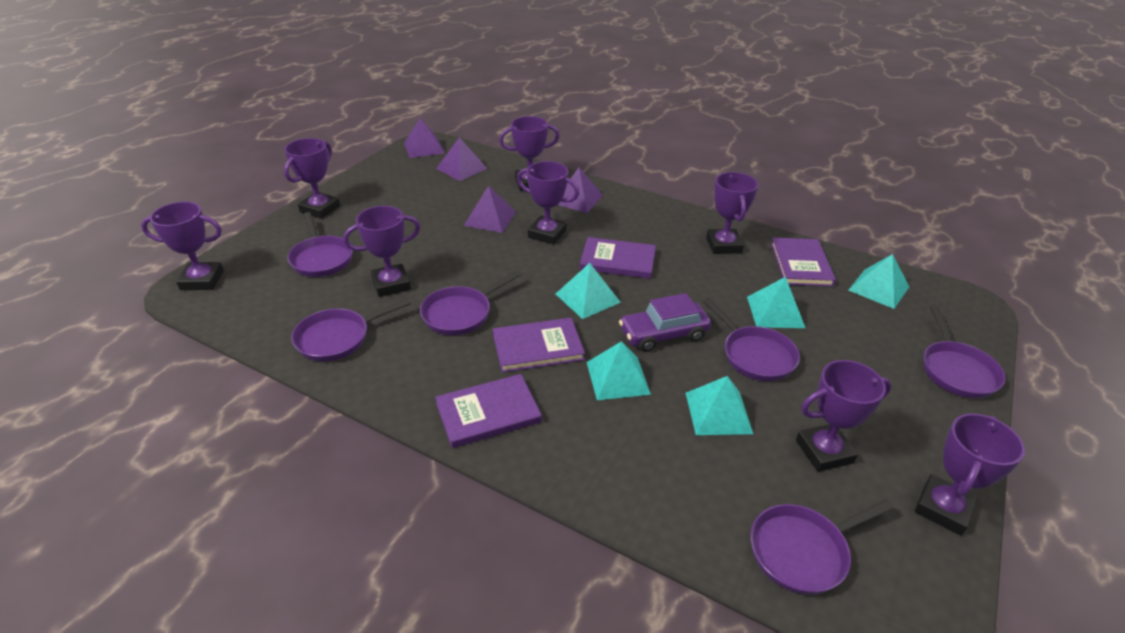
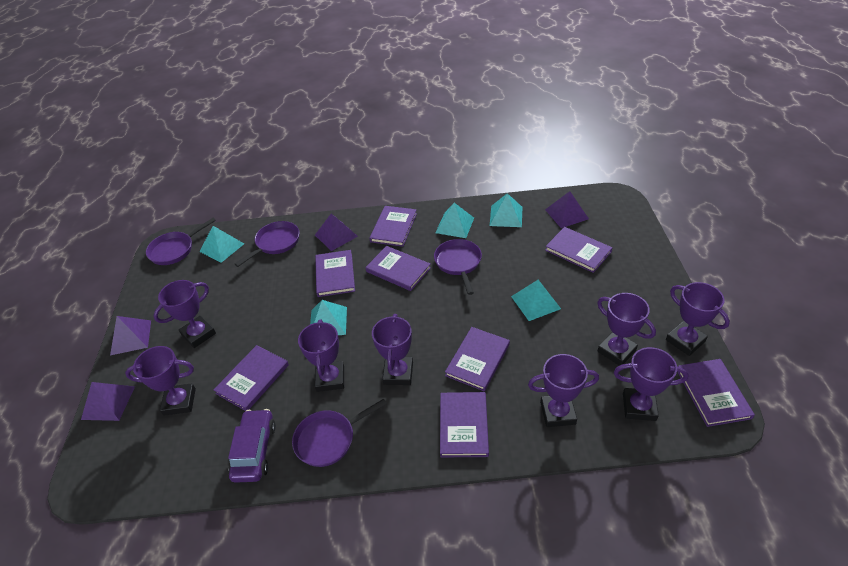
purple book: [435,374,542,448] [493,318,585,373] [580,237,656,279] [771,238,836,287] = 4 -> [214,345,289,411] [315,250,355,297] [365,246,431,291] [369,206,417,247] [440,392,489,457] [445,327,510,391] [545,227,612,273] [678,359,755,427] = 8
purple pan: [287,212,353,277] [292,298,411,361] [420,271,521,335] [703,298,800,381] [750,499,894,595] [923,306,1005,398] = 6 -> [146,218,216,265] [235,221,299,267] [292,399,387,467] [434,239,482,295] = 4

